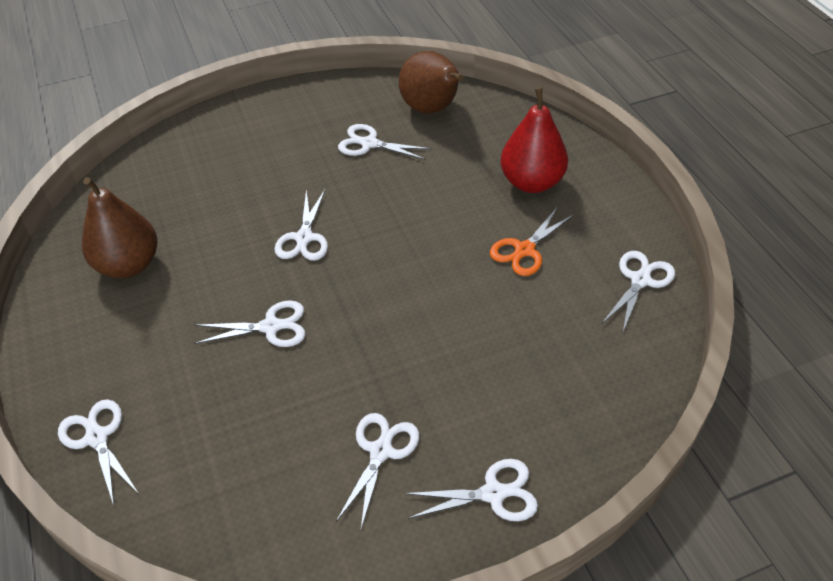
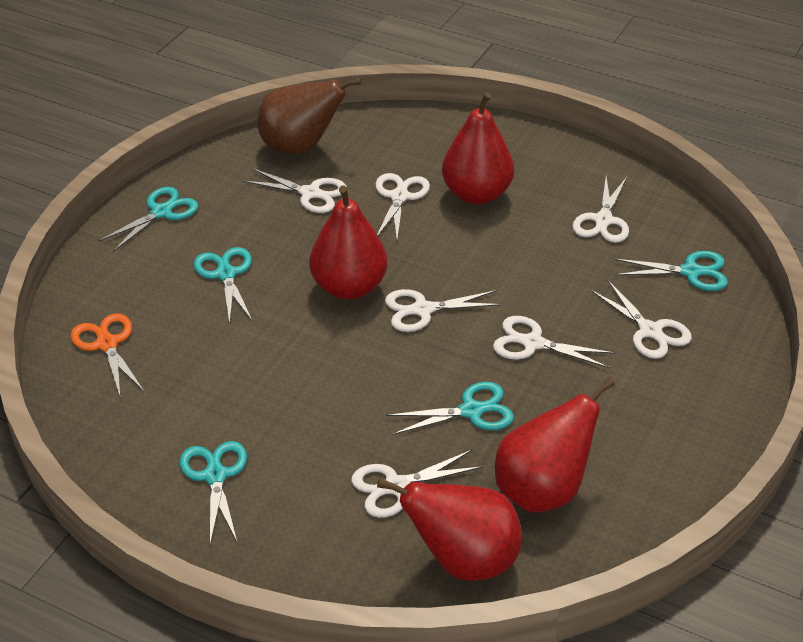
brown pear: [82,177,157,278] [399,51,464,114] = 2 -> [257,78,362,154] = 1
red pear: [500,87,568,193] = 1 -> [310,186,387,300] [377,478,522,581] [442,92,514,205] [495,377,615,513] = 4
turquoise scissors: none = 0 -> [98,187,198,252] [180,441,247,544] [194,247,253,324] [386,382,514,435] [614,251,728,291] = 5

